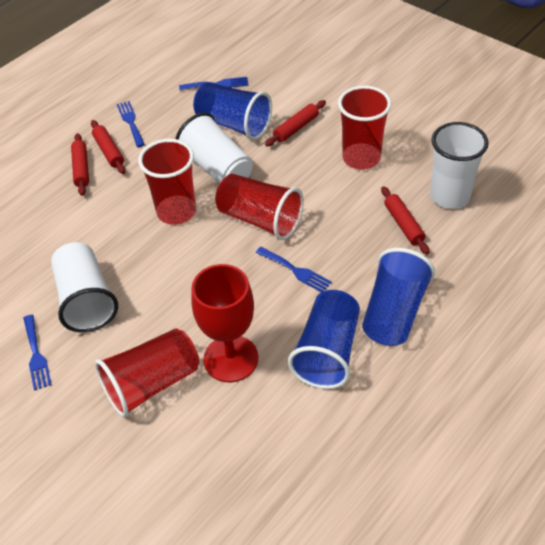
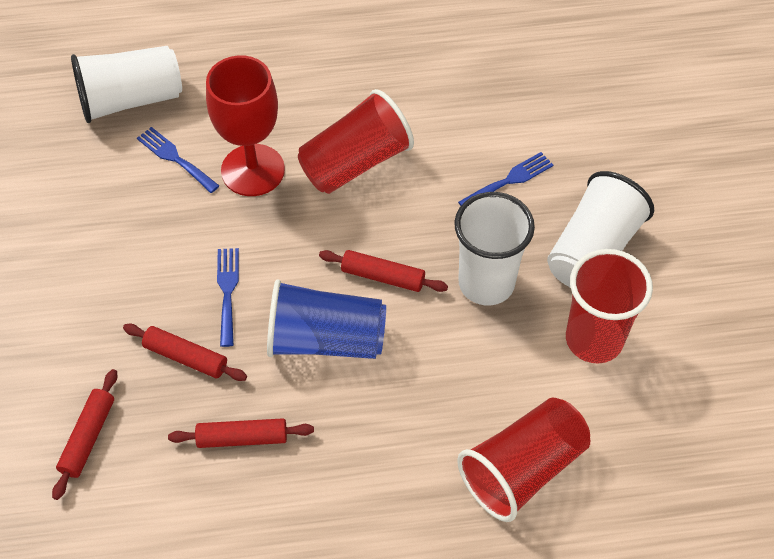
blue cup: [193,82,272,140] [288,290,360,389] [362,248,435,346] = 3 -> [267,279,386,359] = 1
blue fork: [23,315,52,390] [117,101,145,147] [179,77,248,90] [256,247,332,292] = 4 -> [137,127,219,193] [217,248,239,347] [458,152,553,206] = 3
red cup: [95,328,199,417] [138,139,196,225] [215,174,304,240] [338,86,391,170] = 4 -> [298,89,414,194] [457,398,590,522] [566,249,653,364] = 3

